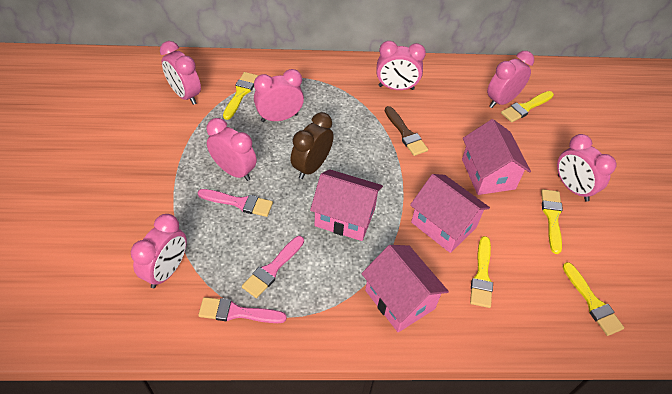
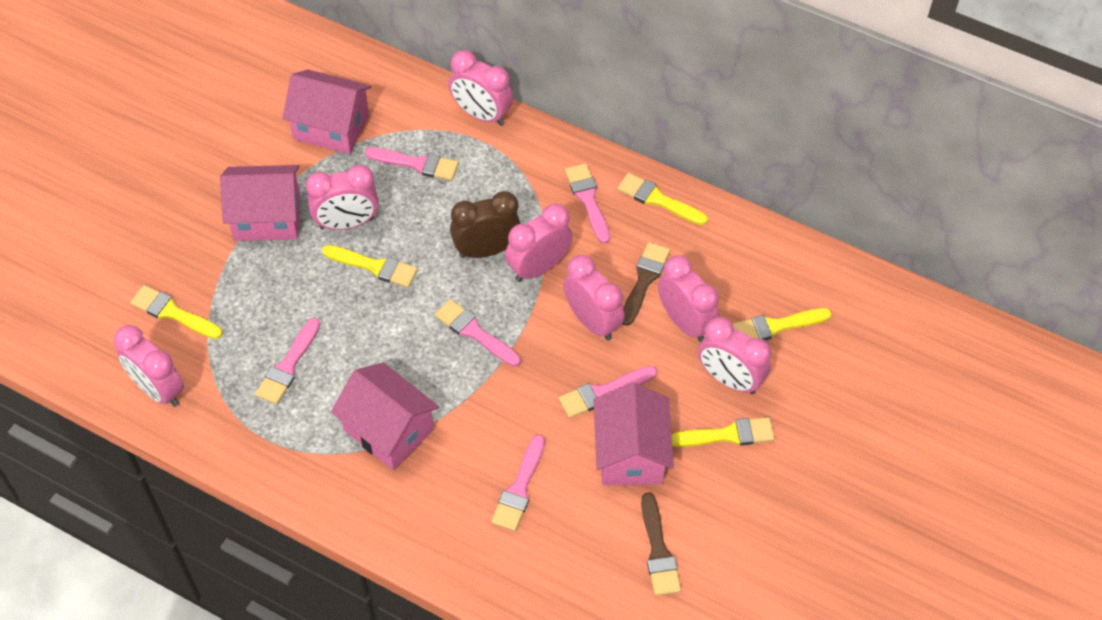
brown brush: [385,106,428,156] = 1 -> [622,242,670,326] [641,493,681,596] = 2
pink brush: [198,189,273,217] [198,297,287,323] [242,236,304,298] = 3 -> [255,318,320,405] [365,147,459,181] [435,299,520,367] [491,435,545,531] [559,366,657,418] [565,163,610,244] = 6

